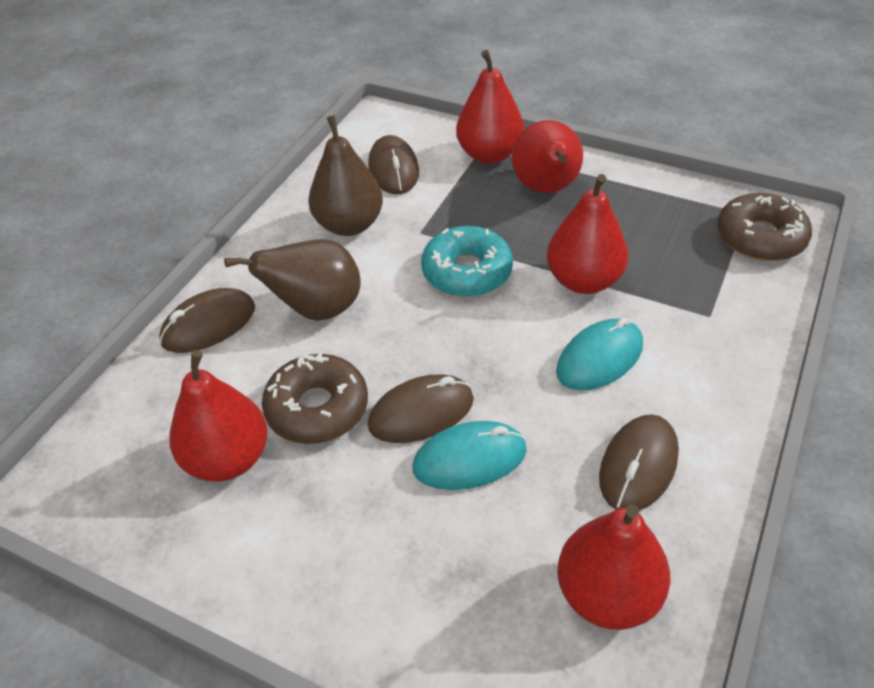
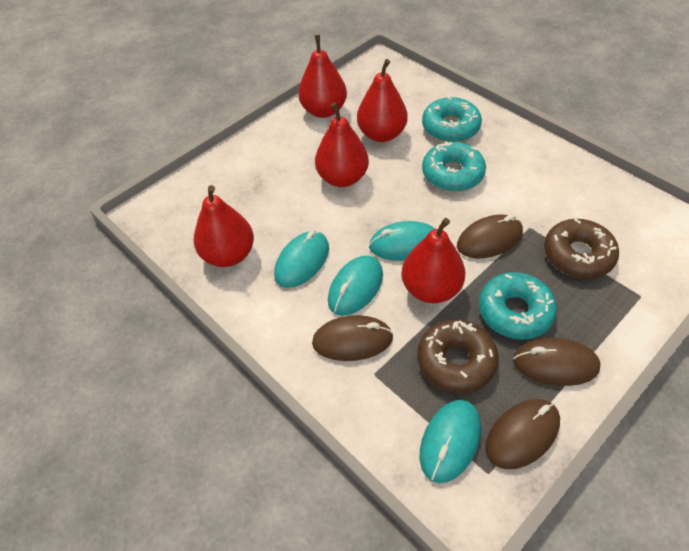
brown pear: [224,239,361,321] [309,115,383,236] = 2 -> none = 0
turquoise donut: [421,226,513,297] = 1 -> [422,96,482,142] [422,141,486,191] [479,272,557,340] = 3
turquoise mouse: [413,421,527,490] [556,317,643,391] = 2 -> [274,231,329,288] [328,255,383,316] [369,221,435,261] [420,400,481,483] = 4

